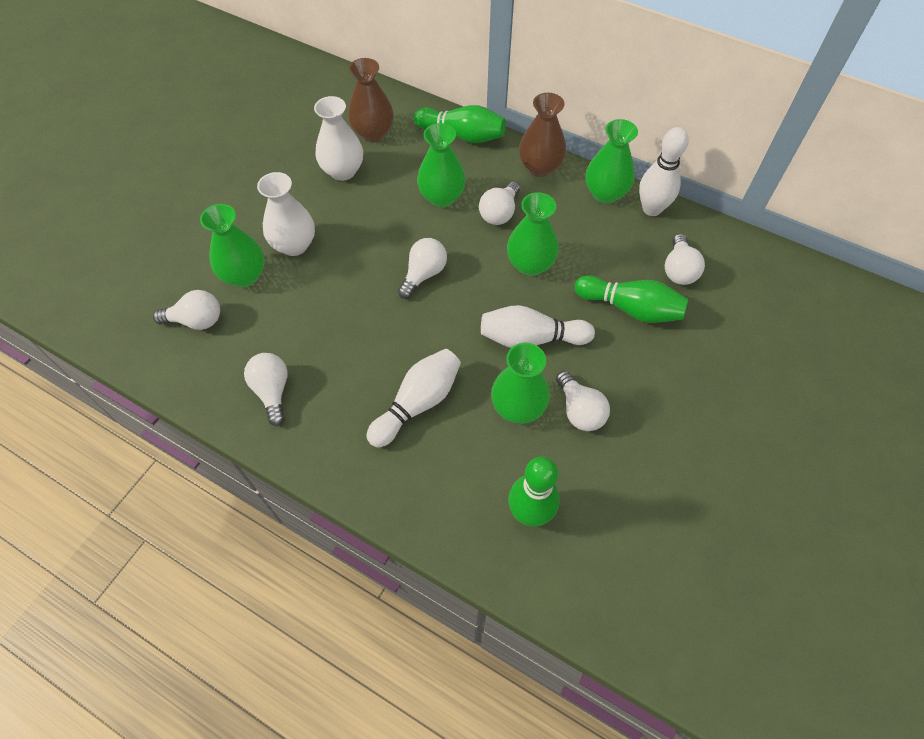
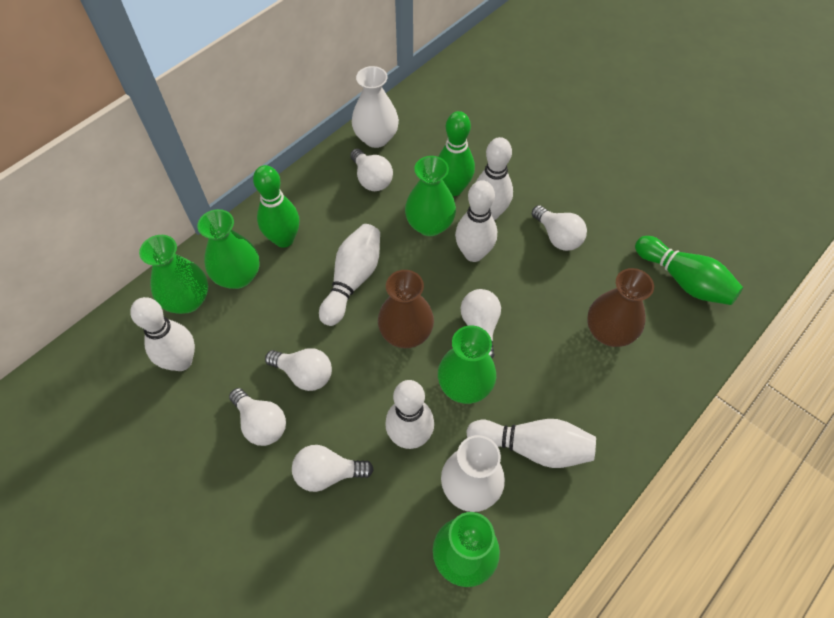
white bowling pin: [367,349,461,448] [481,305,595,348] [639,127,689,216] = 3 -> [130,297,195,371] [319,224,380,326] [385,380,434,449] [455,180,497,262] [466,419,596,468] [476,137,513,220] = 6

